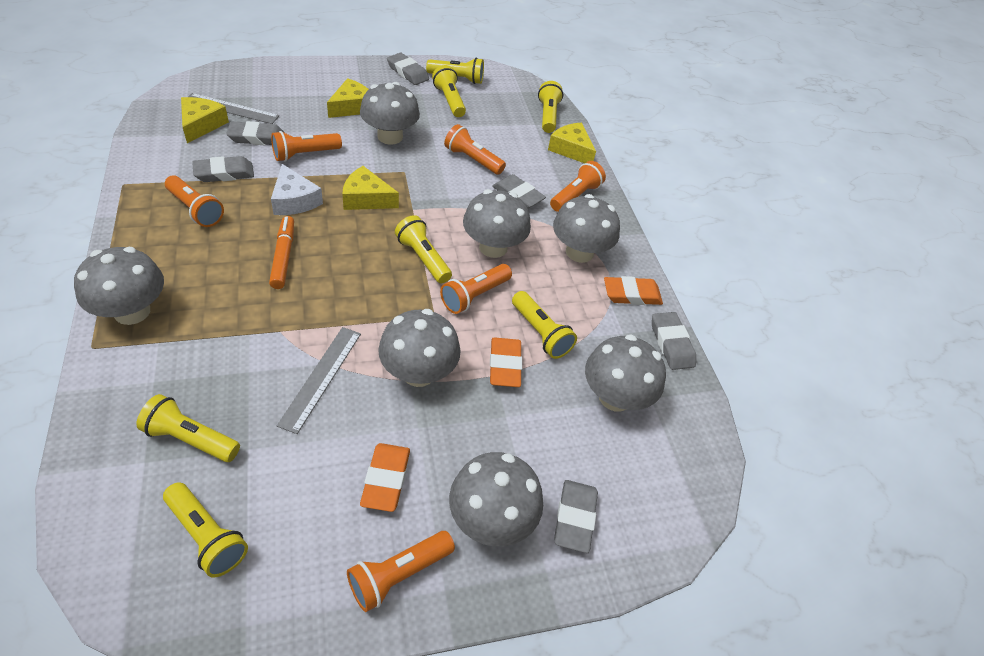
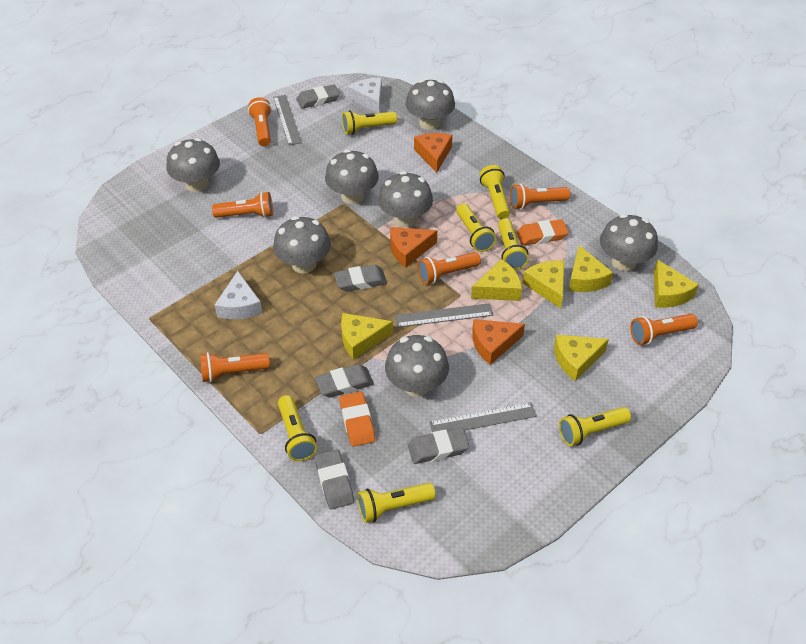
grey eraser: [192,156,254,182] [226,121,285,145] [387,53,429,85] [492,174,546,208] [554,480,598,553] [652,312,696,370] = 6 -> [296,84,340,109] [315,364,374,398] [315,449,354,510] [334,265,387,291] [408,428,469,464] = 5
grey ruler: [188,93,279,124] [277,327,361,434] = 2 -> [273,95,302,145] [395,303,493,327] [429,402,537,433] = 3
orange cheese: none = 0 -> [390,227,437,267] [414,133,452,173] [472,319,525,365] = 3
orange eraser: [360,443,410,512] [490,337,522,387] [604,276,663,305] = 3 -> [339,391,375,447] [517,219,569,245] = 2
orange marker: [269,216,294,289] = 1 -> none = 0
white cheese: [271,164,323,215] = 1 -> [215,271,262,319] [348,78,382,113] = 2
yellow cheese: [181,97,229,143] [327,78,369,118] [342,166,399,210] [548,123,596,163] = 4 -> [341,313,393,359] [471,259,522,301] [523,260,564,308] [554,335,609,381] [568,245,613,292] [654,260,699,308] = 6

